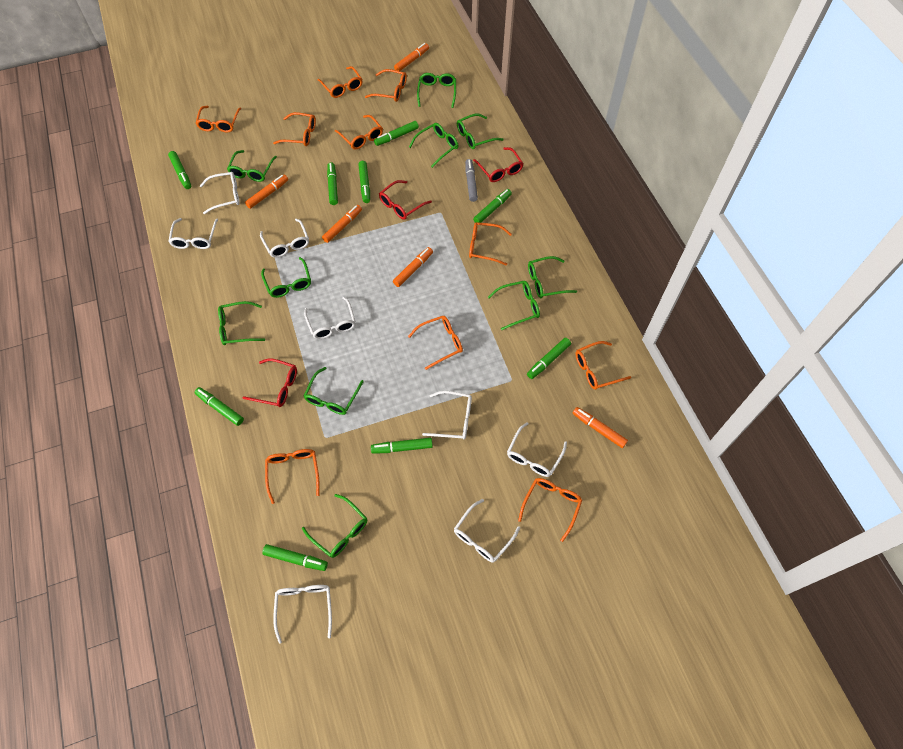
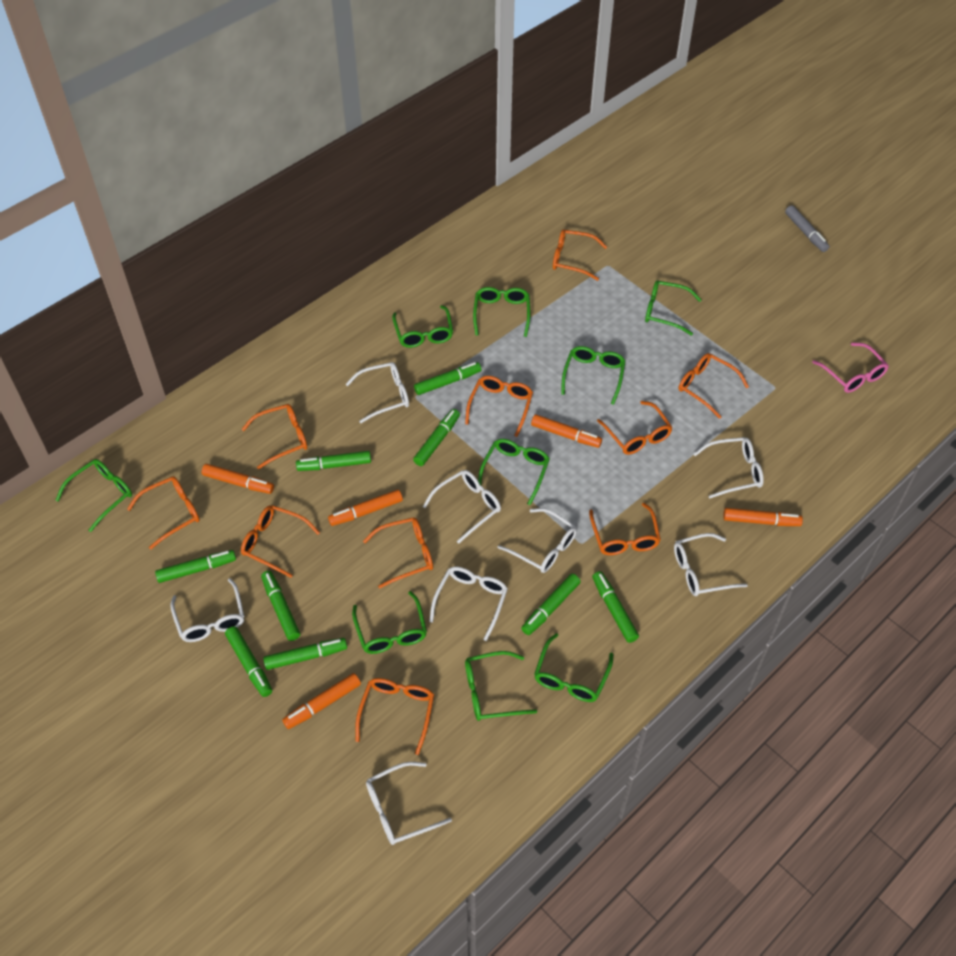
green glasses: [218,301,265,345] [227,150,277,182] [261,257,311,298] [302,494,367,558] [304,367,364,415] [409,123,458,168] [417,73,456,108] [457,114,504,149] [488,281,540,330] [528,256,577,298] = 10 -> [55,459,132,532] [352,591,427,654] [392,305,453,348] [465,651,537,721] [473,287,530,337] [478,439,550,505] [534,633,613,702] [561,346,625,405] [645,280,701,336] = 9
pink glasses: none = 0 -> [812,342,889,393] = 1
red glasses: [242,359,297,407] [379,180,432,220] [473,147,524,182] = 3 -> none = 0

